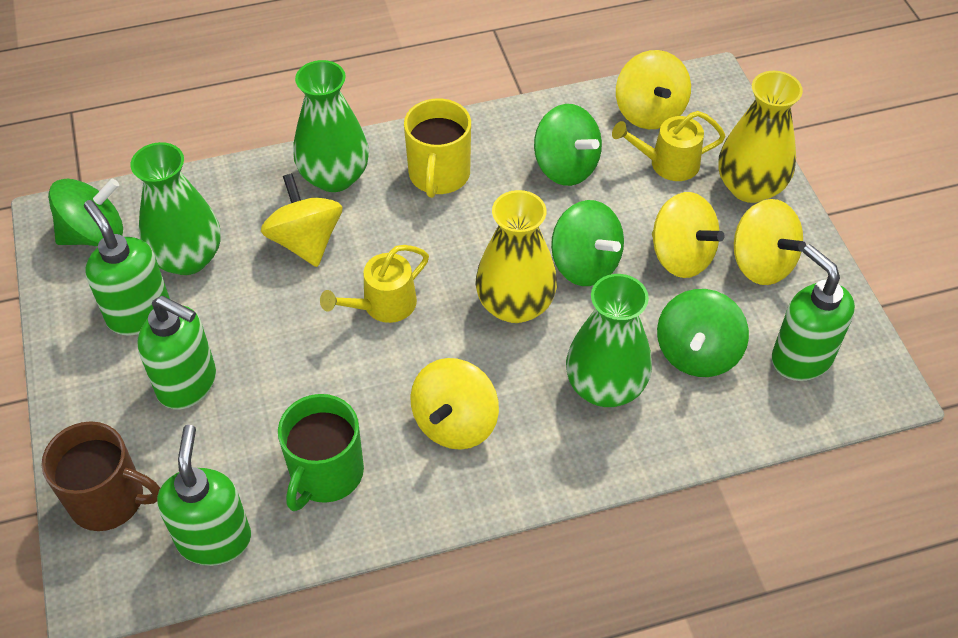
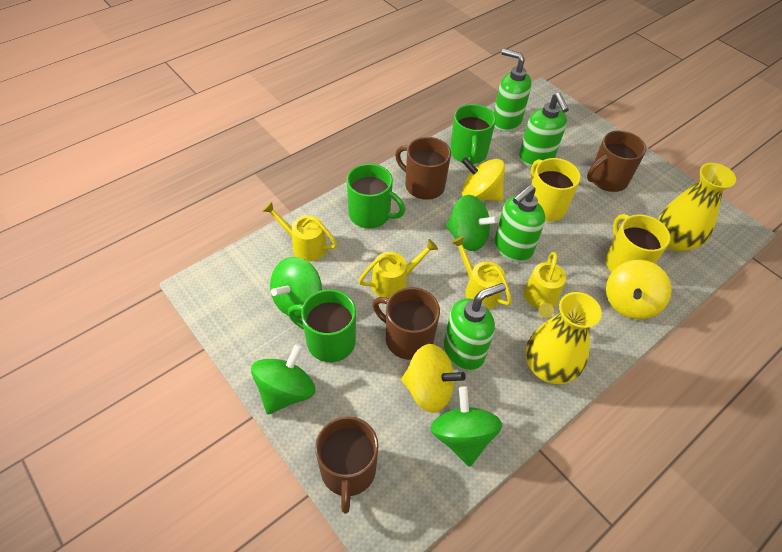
brown mug: [42,421,160,531] = 1 -> [315,416,379,514] [372,287,440,360] [395,137,451,200] [587,131,646,192] = 4
green mug: [278,394,364,511] = 1 -> [288,289,356,362] [347,164,405,228] [450,104,496,164] = 3
green vase: [131,142,220,275] [293,60,369,192] [566,274,652,407] = 3 -> none = 0
yellow mug: [404,98,471,198] = 1 -> [531,158,581,221] [606,214,670,272] = 2
yellow spinning top: [261,173,342,267] [410,358,499,450] [616,50,691,129] [652,192,725,278] [734,199,806,285] = 5 -> [401,344,466,413] [461,157,505,201] [606,260,672,319] = 3
yellow watering can: [320,245,429,323] [612,111,726,181] = 2 -> [263,202,337,262] [359,239,438,298] [451,236,512,309] [524,252,566,318] = 4

